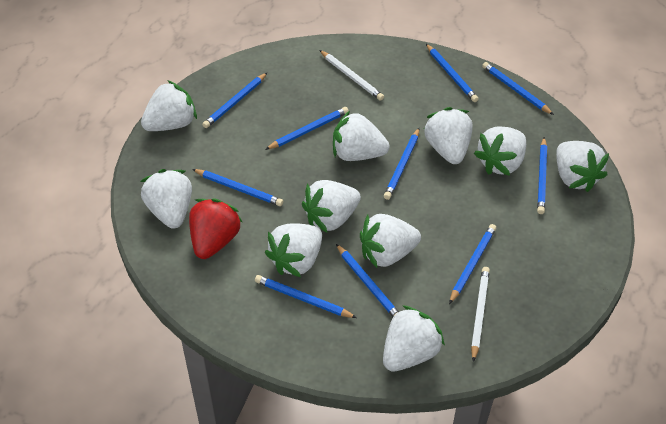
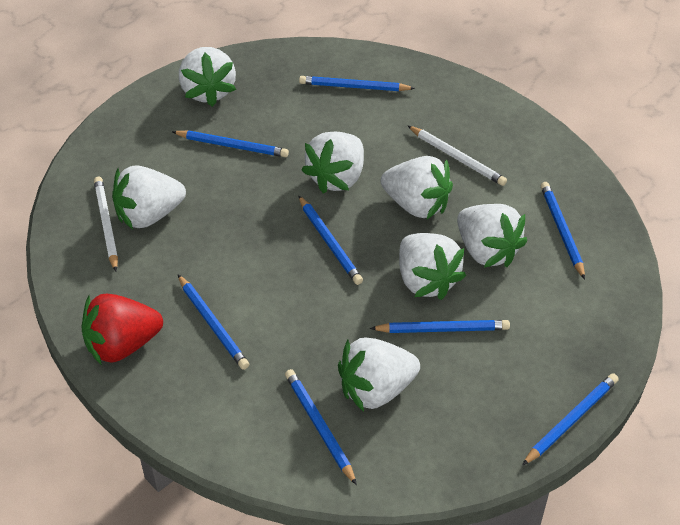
blue pencil: [192,169,283,206] [202,73,267,128] [255,275,357,318] [265,107,348,150] [336,244,399,317] [384,128,419,200] [426,44,479,102] [449,224,496,304] [482,62,554,115] [537,137,547,214] = 10 -> [172,131,289,157] [178,275,249,370] [285,369,357,485] [298,195,363,285] [299,76,415,91] [370,320,510,333] [522,373,619,466] [541,182,585,279] = 8
white strawberry: [141,80,197,131] [141,169,192,229] [265,223,322,277] [302,180,361,233] [333,111,390,161] [360,214,421,268] [383,305,445,372] [424,107,472,164] [474,126,526,176] [556,141,609,192] = 10 -> [112,165,186,230] [179,47,236,107] [302,132,364,194] [338,337,420,412] [381,156,453,219] [399,233,466,300] [457,204,527,268] = 7

